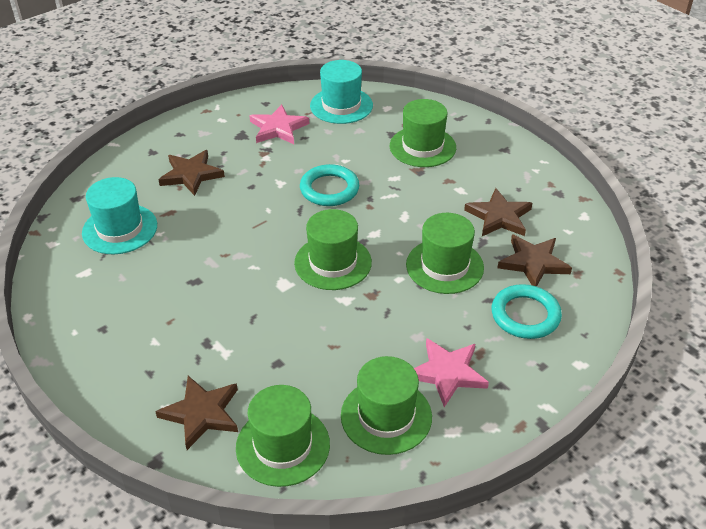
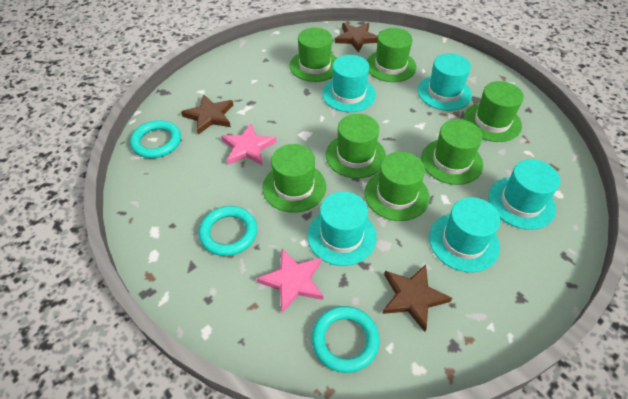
brown star: [155,376,238,450] [159,150,225,196] [464,188,532,236] [498,234,572,287] = 4 -> [181,94,233,135] [335,23,378,53] [382,264,452,332] = 3
green hat: [236,385,330,487] [294,209,372,290] [341,356,432,455] [390,99,456,167] [406,213,484,294] = 5 -> [263,144,326,213] [290,28,337,82] [326,114,386,179] [364,152,430,221] [366,28,417,82] [421,119,483,185] [464,81,524,142] = 7
turquoise hat: [82,177,157,254] [310,60,373,124] = 2 -> [307,192,377,266] [322,55,376,112] [418,53,472,111] [429,197,500,272] [488,159,560,230] = 5
turquoise ring: [300,164,359,206] [492,284,562,339] = 2 -> [130,120,181,158] [199,206,257,256] [311,306,380,373] = 3

